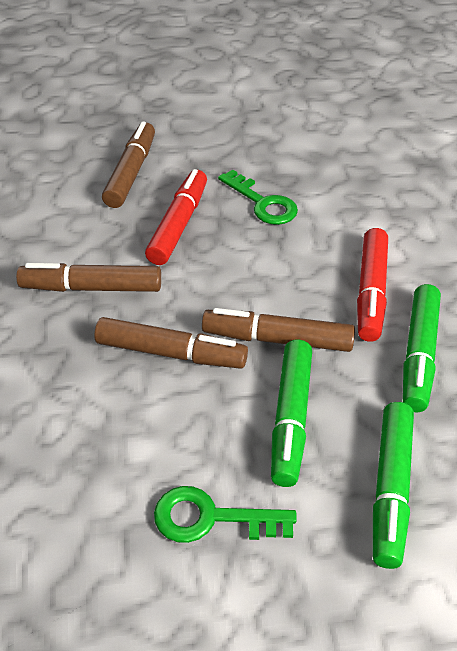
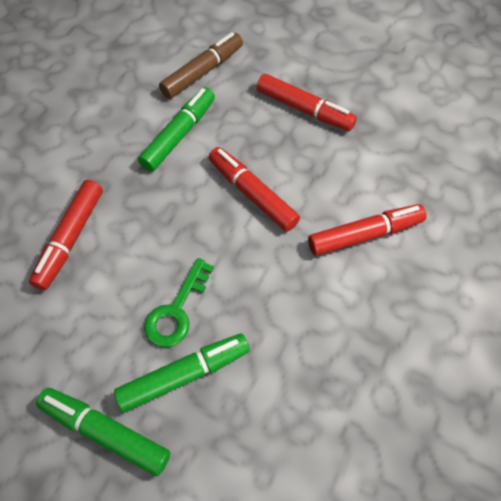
brown marker: [16,263,161,292] [94,317,248,369] [102,121,155,208] [202,308,355,352] = 4 -> [159,32,243,99] = 1
green key: [154,486,297,543] [218,170,298,225] = 2 -> [144,258,214,347] = 1
red marker: [145,169,207,265] [357,228,388,342] = 2 -> [29,180,103,290] [209,147,300,232] [257,74,357,131] [308,204,427,256] = 4

